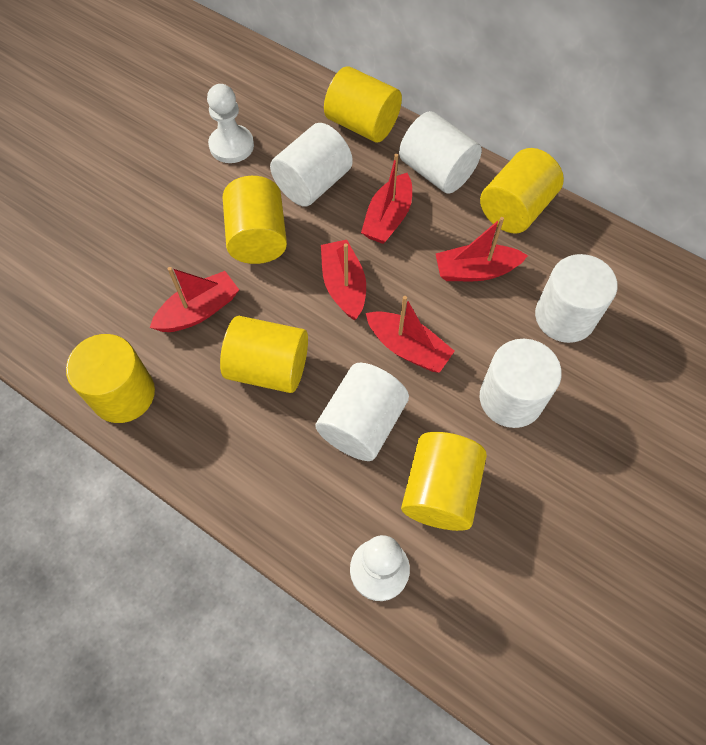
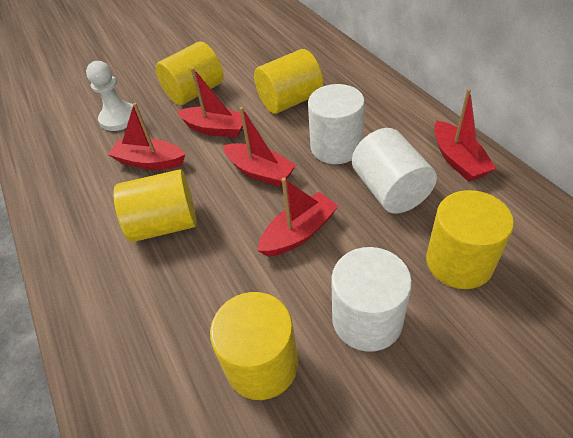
white cylinder: [270,123,353,207] [315,363,409,461] [399,111,482,194] [480,339,562,428] [535,254,618,343] = 5 -> [308,84,365,164] [331,247,412,352] [352,128,437,214] = 3
white pawn: [207,84,254,163] [350,535,410,601] = 2 -> [86,61,133,131] = 1
yellow cylinder: [66,334,155,423] [220,316,308,393] [223,176,287,264] [324,66,402,143] [401,432,487,531] [480,148,564,233] = 6 -> [113,169,197,242] [156,41,223,105] [210,292,298,400] [254,49,323,114] [426,190,514,289] = 5

